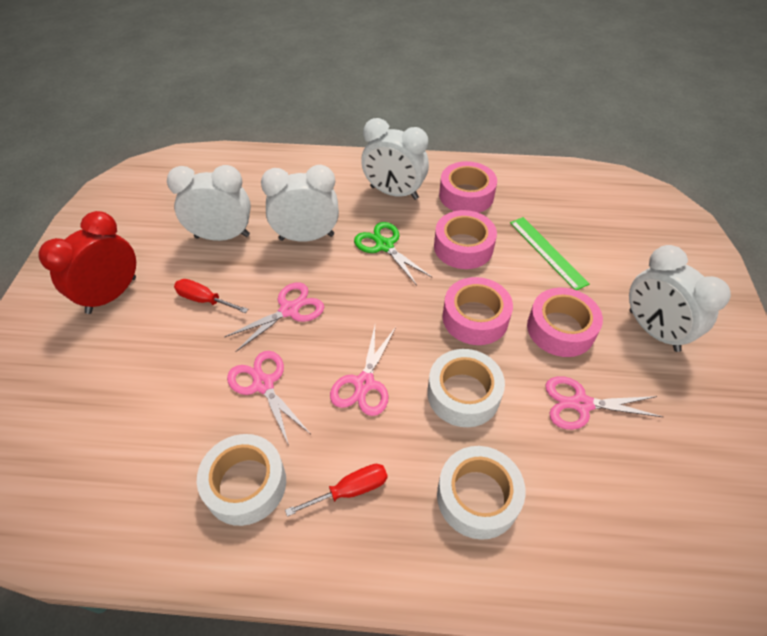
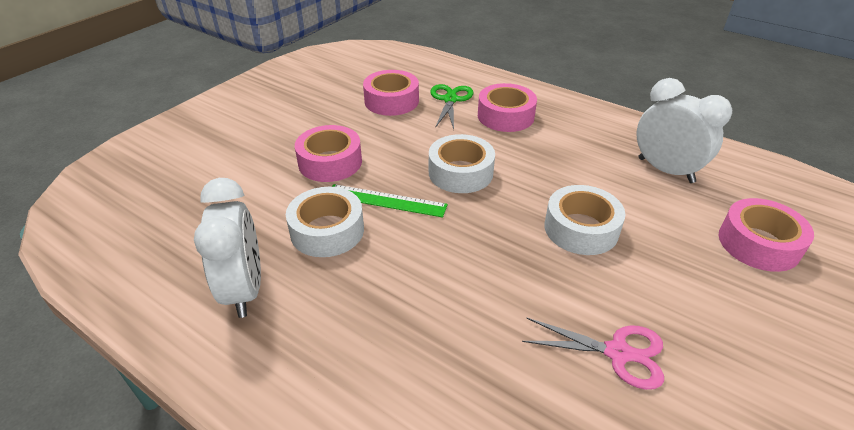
pink scissors: [224,282,324,352] [227,351,310,446] [330,326,396,416] [545,376,663,430] = 4 -> [522,318,664,390] = 1
red clock: [38,211,136,314] = 1 -> none = 0
red screwdriver: [174,279,248,313] [285,464,388,517] = 2 -> none = 0
white clock: [167,165,251,241] [261,165,339,242] [361,118,429,200] [629,245,731,352] = 4 -> [194,178,261,318] [637,78,732,183] = 2

